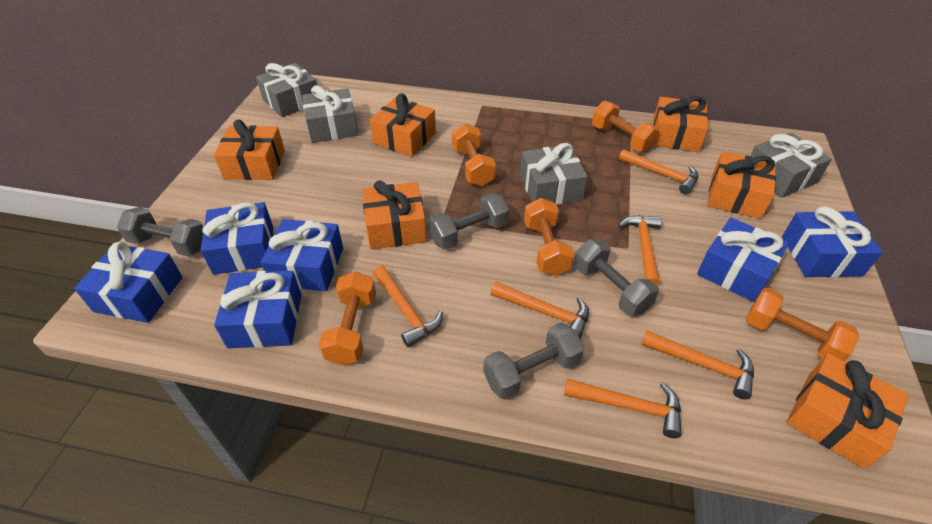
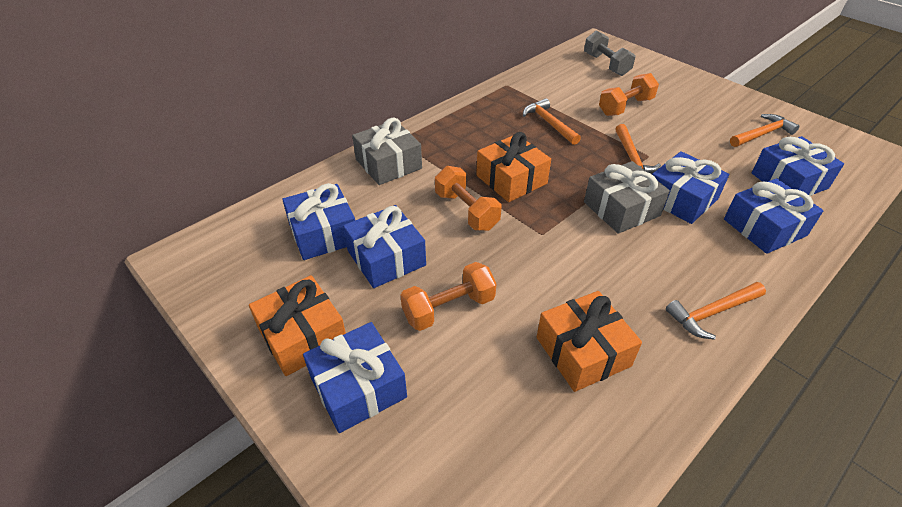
grey dumbbell: [117,207,203,256] [428,193,509,249] [483,323,584,400] [574,240,659,316] = 4 -> [584,30,636,76] = 1
grey gift: [256,63,317,117] [302,85,358,143] [520,143,588,205] [750,133,832,198] = 4 -> [352,118,422,185] [584,161,670,234] = 2
orange dumbbell: [319,271,376,366] [452,123,496,186] [524,198,574,276] [592,101,660,153] [746,288,860,361] = 5 -> [400,262,496,331] [435,166,501,231] [599,73,659,116] = 3
orange gift: [214,120,285,180] [362,180,427,249] [369,93,436,157] [653,96,708,152] [707,151,776,219] [787,353,908,469] = 6 -> [249,275,346,376] [476,132,551,202] [537,291,642,392] = 3
orange hammer: [373,265,443,347] [491,282,589,339] [564,379,682,438] [618,215,662,286] [619,149,698,194] [642,330,754,399] = 6 -> [523,98,581,145] [615,124,661,174] [666,282,766,340] [730,114,799,147] = 4

